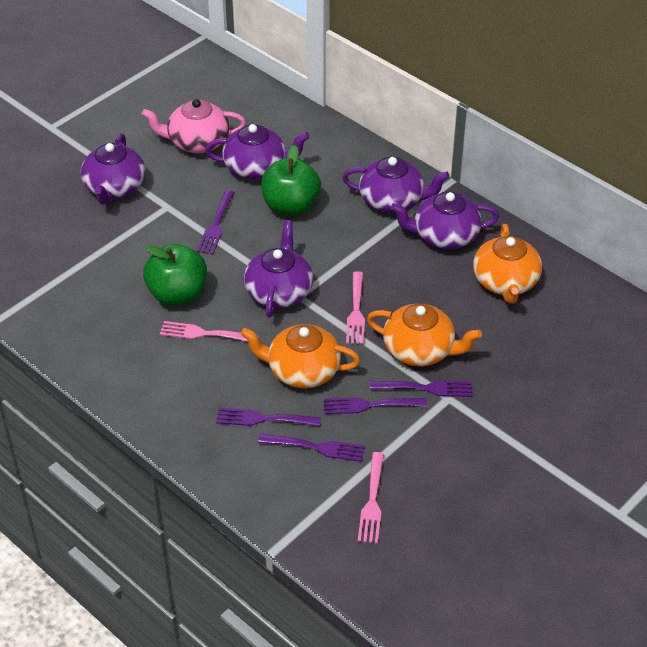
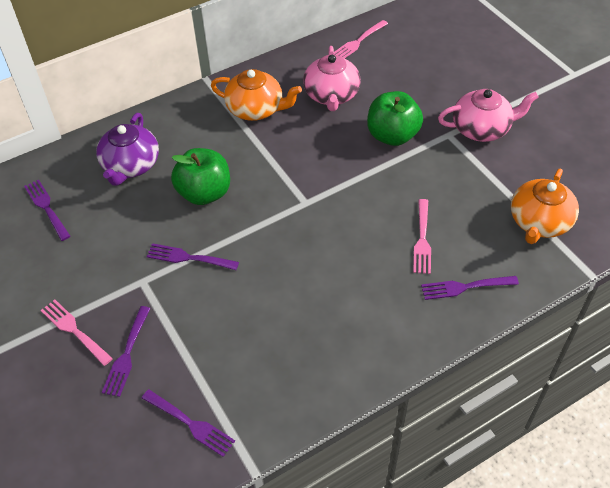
orange teapot: [241,324,360,388] [367,304,482,366] [473,224,542,304] = 3 -> [211,69,302,121] [511,169,579,244] = 2
pink teapot: [142,99,246,153] = 1 -> [303,46,361,111] [438,89,539,142] = 2
purple teapot: [81,133,146,205] [205,124,310,179] [244,220,313,317] [342,157,450,213] [391,192,499,249] = 5 -> [96,113,159,186] = 1

